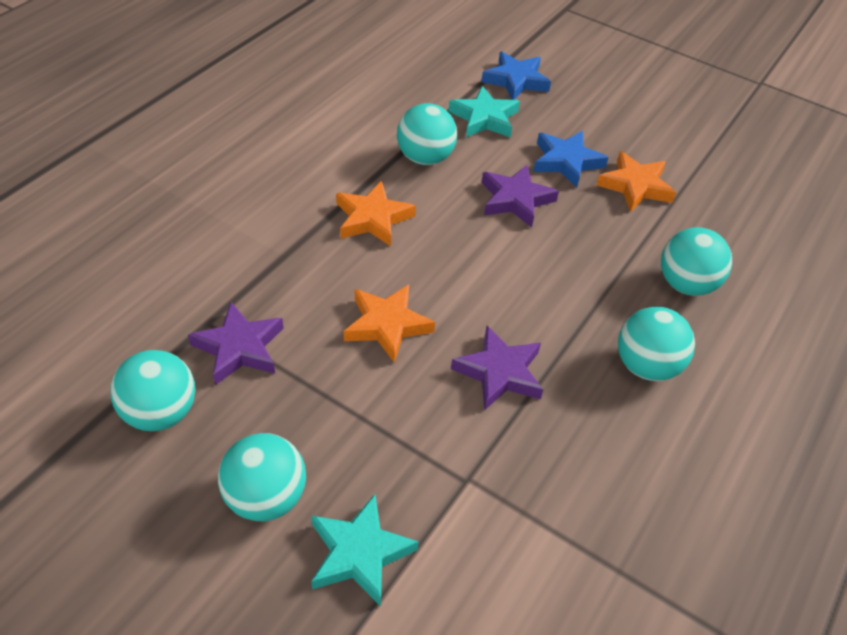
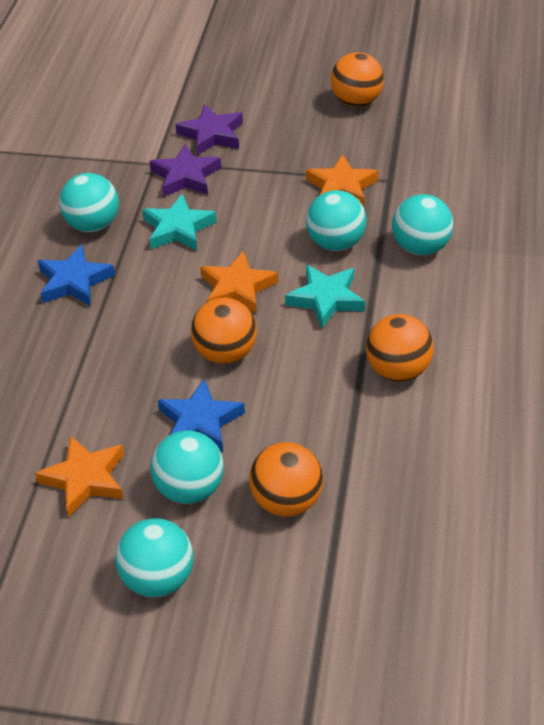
orange ball: none = 0 -> [191,298,257,364] [249,442,323,517] [331,52,384,107] [366,314,434,382] = 4
purple star: [188,302,283,385] [451,326,543,410] [482,165,559,227] = 3 -> [149,144,221,197] [175,105,243,155] = 2

